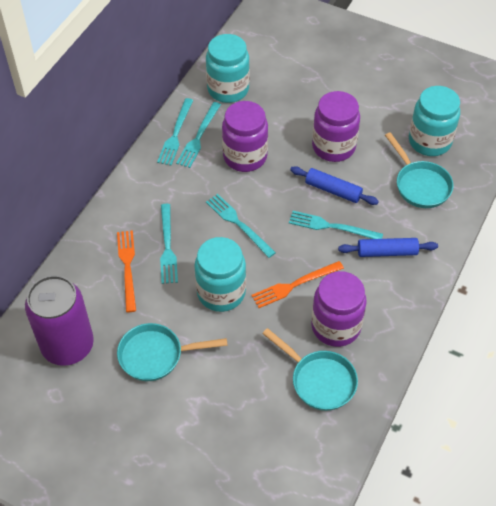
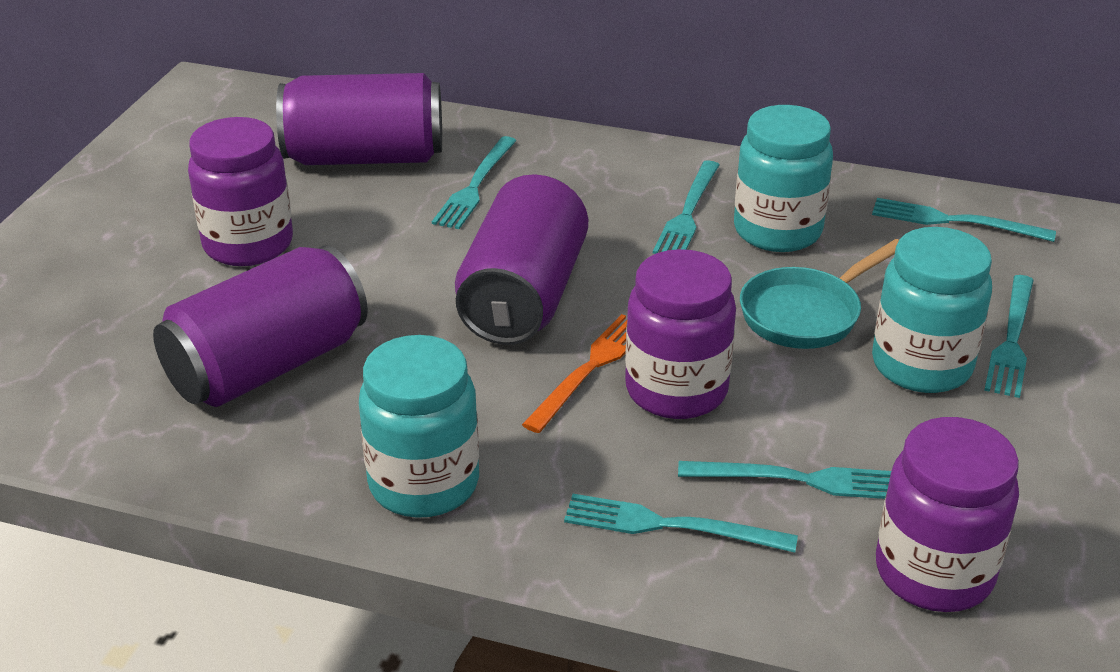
blue rolling pin: [290,166,379,205] [338,238,438,257] = 2 -> none = 0
orange fork: [117,230,136,312] [251,261,344,308] = 2 -> [522,314,627,433] = 1
purple can: [25,275,94,366] = 1 -> [153,245,368,407] [276,73,442,165] [455,174,588,345] = 3
turquoise fork: [157,98,193,166] [160,204,178,284] [176,102,221,168] [206,194,276,258] [289,211,383,239] = 5 -> [432,136,517,229] [564,494,798,553] [653,160,719,254] [678,461,891,499] [872,198,1056,242] [984,275,1034,398] = 6
turquoise pan: [117,323,228,381] [262,328,358,411] [385,132,453,208] = 3 -> [740,239,899,349] = 1

